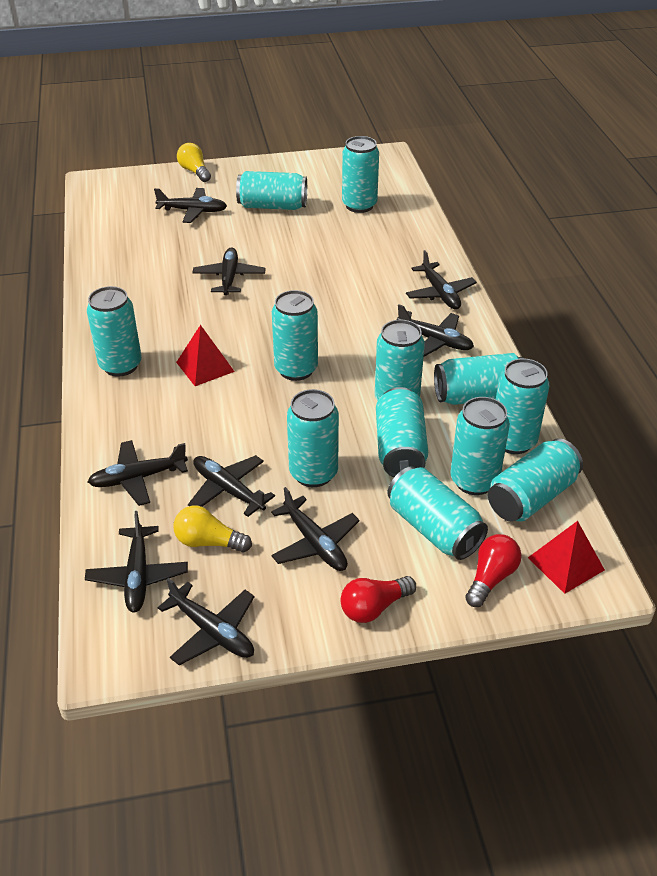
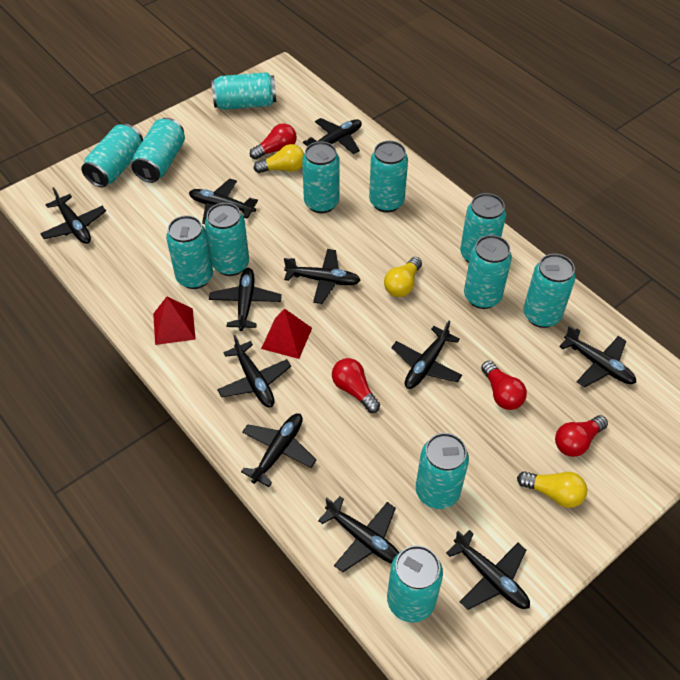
black plane: [85,511,188,613] [88,440,188,506] [154,188,227,223] [158,578,255,666] [188,455,275,517] [192,247,266,296] [271,487,360,571] [397,304,474,357] [406,250,477,310] = 9 -> [40,187,106,244] [189,179,258,224] [209,268,282,331] [217,335,291,407] [241,413,316,487] [284,249,361,304] [303,118,362,154] [318,496,400,573] [391,321,462,389] [446,530,530,610] [559,326,636,388] = 11
red light bulb: [341,576,416,623] [465,534,522,607] = 2 -> [250,123,297,160] [332,358,380,413] [481,361,527,410] [555,415,608,457] = 4
yellow light bulb: [173,506,252,552] [177,143,211,182] = 2 -> [253,144,304,173] [384,257,422,297] [517,471,587,508] = 3

